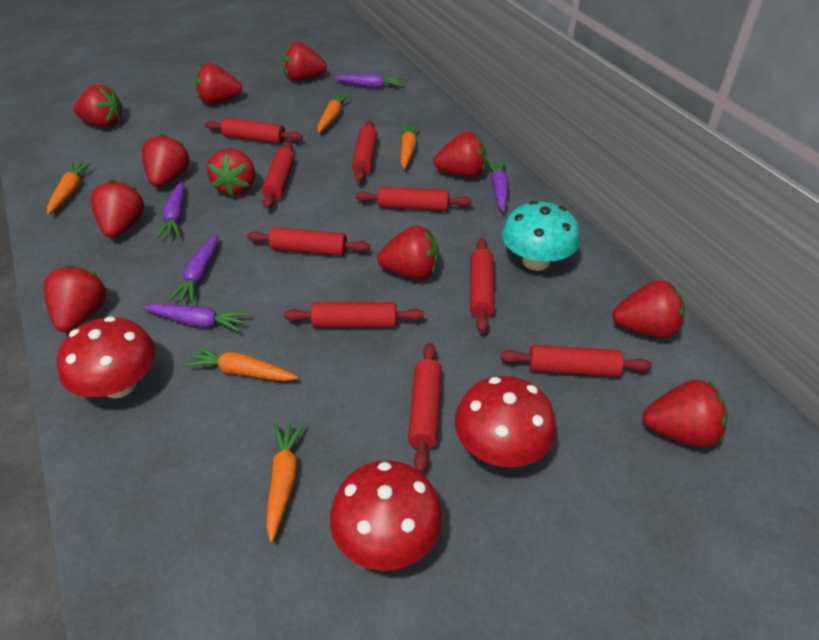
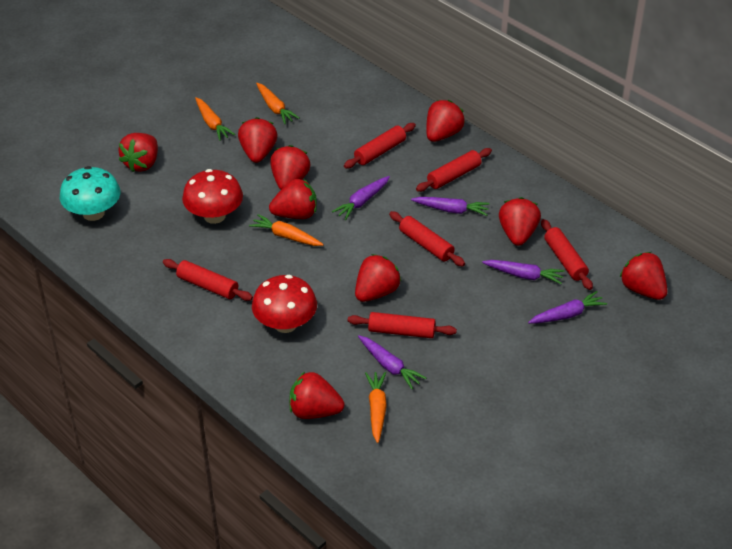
orange carrot: [47,162,92,215] [184,346,299,381] [266,423,304,543] [318,93,350,133] [400,124,419,169] = 5 -> [195,97,235,141] [249,214,324,246] [256,83,299,124] [365,372,387,443] = 4
red mushroom: [57,316,156,398] [330,460,443,571] [455,376,557,468] = 3 -> [182,169,243,224] [252,275,317,333] = 2
red rolling pin: [205,118,302,144] [247,227,370,256] [262,142,295,209] [284,302,424,328] [352,121,378,182] [355,187,472,211] [408,343,442,473] [470,238,495,333] [500,345,652,377] = 9 -> [163,259,253,301] [344,123,416,168] [348,312,457,338] [389,211,465,266] [416,148,492,192] [541,219,593,290] = 6
red strawberry: [44,265,106,332] [73,85,123,128] [91,180,144,238] [142,134,190,187] [194,63,242,104] [207,148,255,197] [282,42,327,82] [377,226,439,279] [434,131,487,178] [612,280,685,339] [642,380,728,448] = 11 -> [118,133,158,172] [238,117,277,163] [269,179,317,219] [270,145,310,190] [289,372,345,419] [355,254,401,302] [426,100,465,142] [499,197,541,246] [619,252,667,300] = 9

